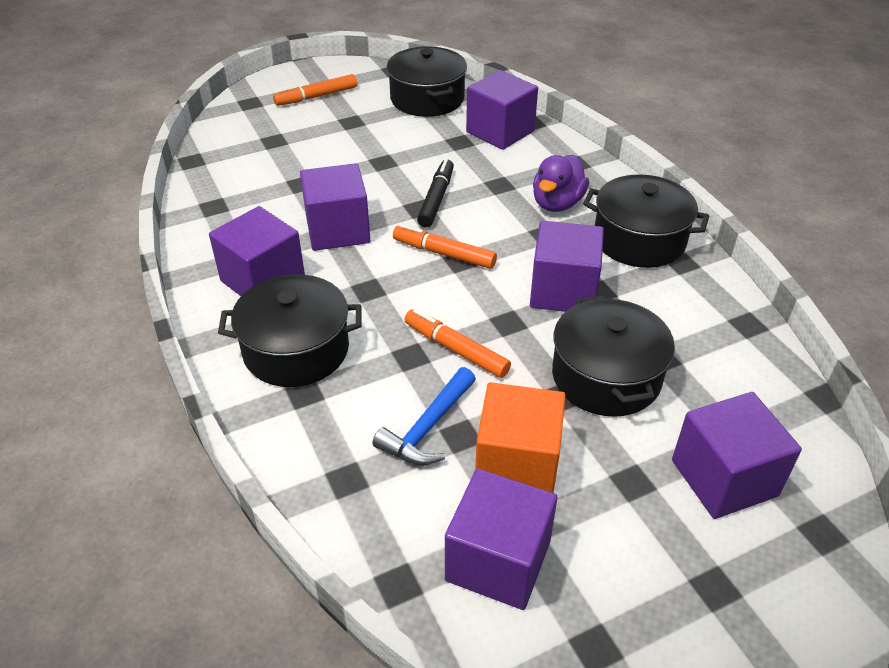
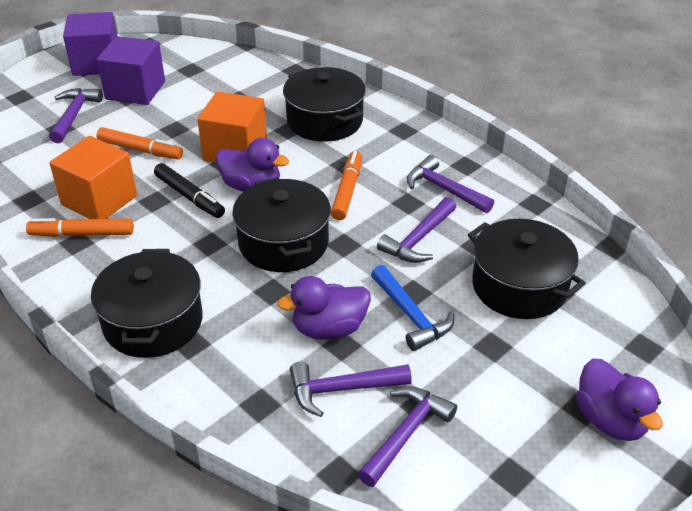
orange cube: [475,382,566,493] = 1 -> [49,136,137,219] [197,91,267,163] = 2
purple cube: [209,206,305,296] [300,163,370,251] [445,468,557,610] [466,70,538,150] [530,221,604,312] [672,392,802,519] = 6 -> [63,12,117,76] [97,36,165,105] = 2
purple duck: [533,155,589,212] = 1 -> [216,138,289,192] [277,276,371,340] [576,358,663,441] = 3
purple hammer: none = 0 -> [49,88,103,143] [290,362,412,417] [357,386,457,487] [377,197,456,263] [407,155,494,213] = 5

